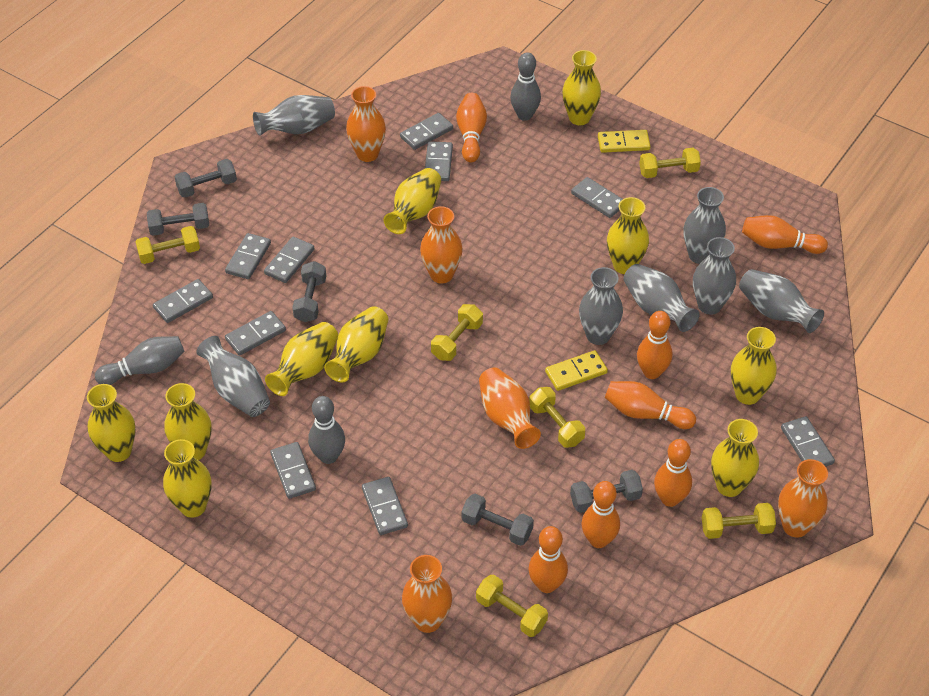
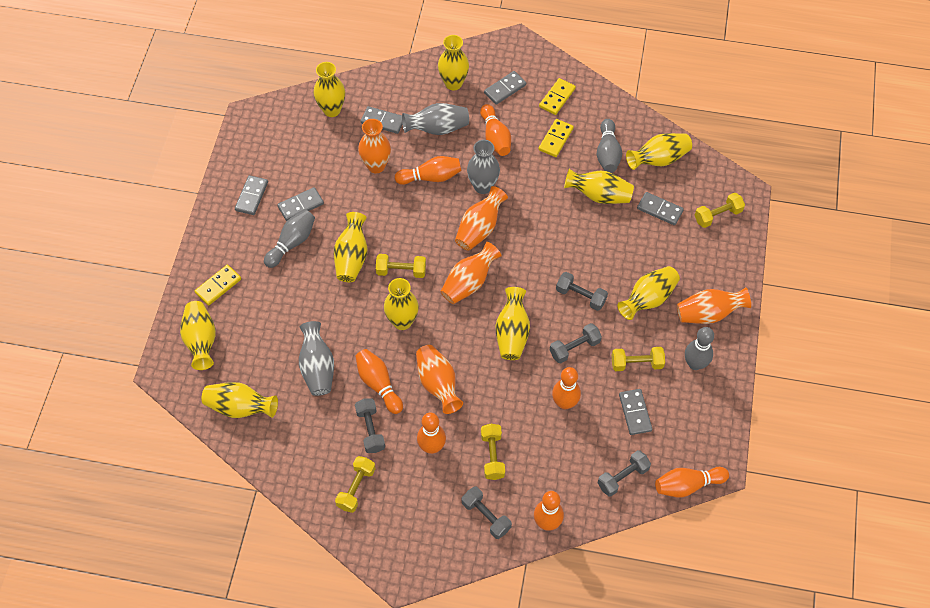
grey domino: [153,279,213,323] [225,233,271,279] [225,311,286,356] [264,237,315,283] [270,442,316,499] [362,477,408,535] [400,113,453,150] [425,141,453,181] [571,177,623,218] [781,416,835,467] = 10 -> [235,175,268,215] [277,187,324,221] [361,106,402,134] [484,71,526,105] [619,389,652,435] [637,192,684,225] = 6
grey vase: [196,336,270,417] [253,95,335,136] [579,267,623,345] [624,264,700,332] [683,187,726,264] [693,237,736,315] [739,269,824,333] = 7 -> [299,321,334,396] [402,103,469,135] [467,140,500,194] = 3
yellow domino: [545,350,608,391] [598,130,651,153] = 2 -> [195,265,241,306] [539,78,576,115] [539,119,574,157] = 3
yellow dumbbell: [135,226,200,264] [431,304,483,361] [476,574,548,637] [529,387,585,448] [639,148,701,178] [702,503,776,539] = 6 -> [335,456,375,513] [376,254,426,278] [481,424,505,480] [612,347,665,371] [695,193,745,228] = 5

